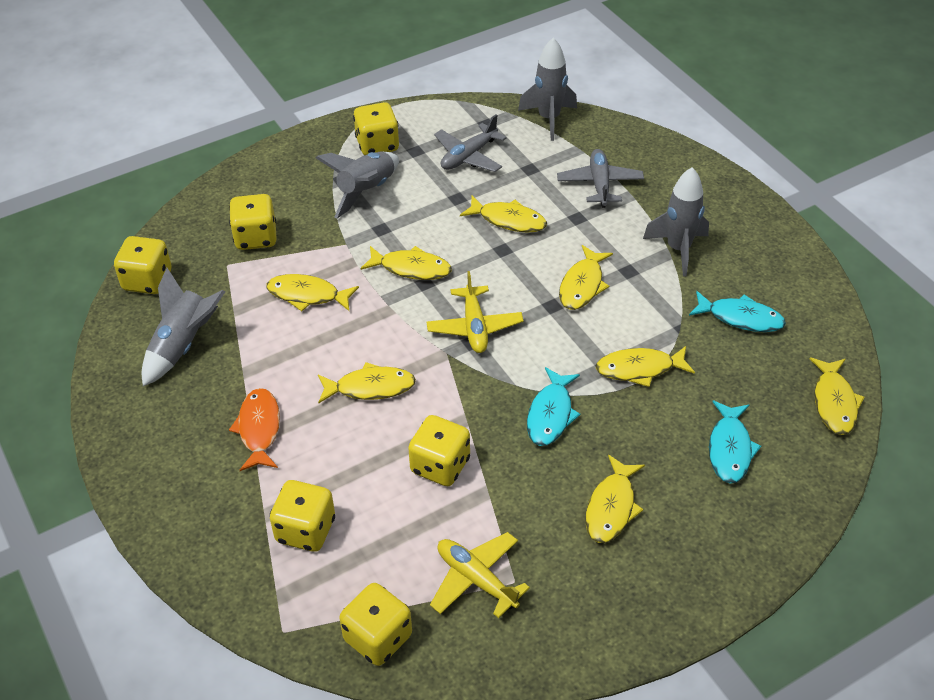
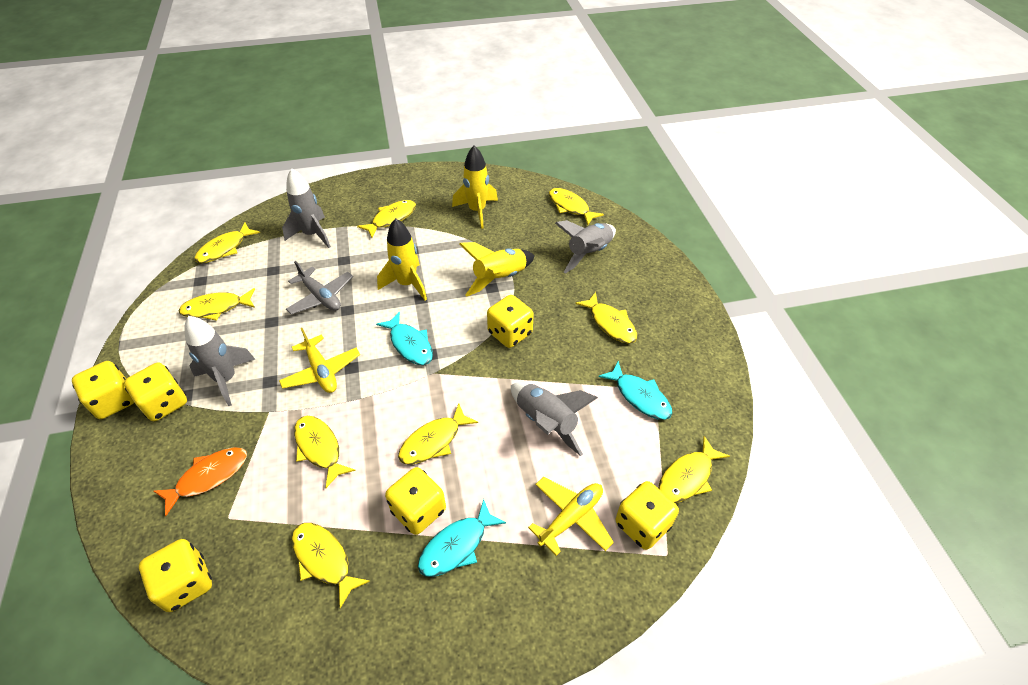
grey plane: [434,114,507,172] [557,149,644,208] = 2 -> [286,261,353,315] = 1
yellow fish: [266,274,359,311] [318,362,416,404] [361,246,452,280] [460,196,547,233] [559,245,613,310] [585,455,645,543] [596,346,695,387] [810,358,865,435] = 8 -> [178,288,255,321] [194,223,260,263] [292,523,370,608] [294,416,356,488] [357,200,416,237] [398,403,478,465] [549,188,604,225] [575,292,638,343] [658,436,730,503] = 9
yellow rocket: none = 0 -> [377,218,427,300] [452,145,498,229] [459,242,535,296] = 3

